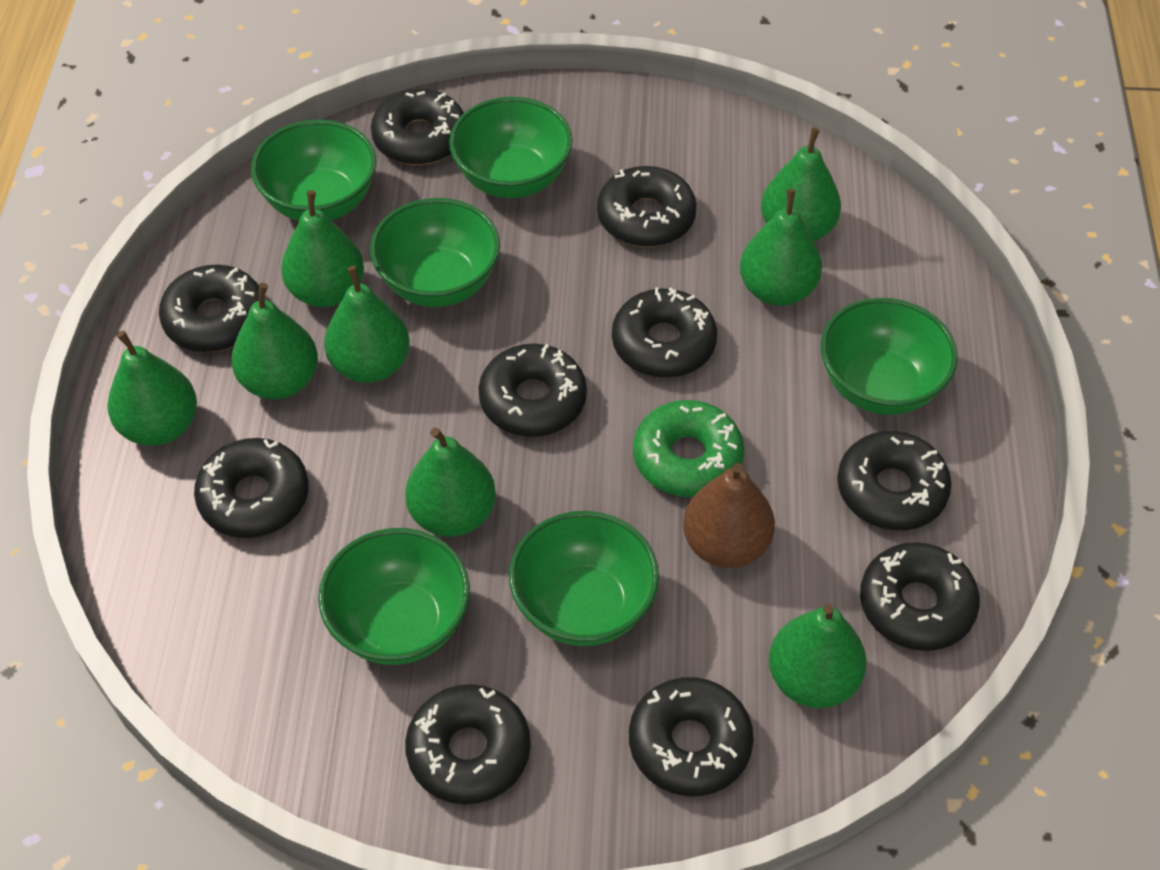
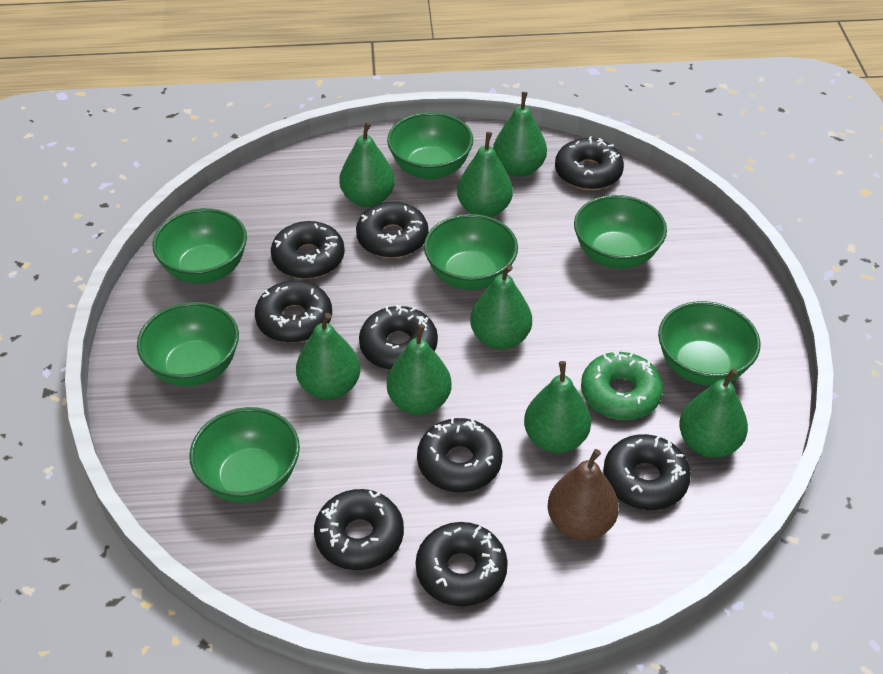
black donut: [159,264,259,352] [194,438,308,538] [371,89,464,165] [405,684,531,804] [478,343,587,437] [597,166,697,247] [612,287,717,378] [629,677,754,796] [837,431,952,530] [860,542,980,651] = 10 -> [255,281,332,343] [271,221,345,279] [314,489,404,570] [356,202,428,258] [359,305,438,370] [416,522,508,606] [417,417,502,492] [555,136,624,190] [603,434,691,510] = 9
green bowl: [251,119,376,221] [318,528,470,665] [370,198,500,307] [449,97,573,198] [509,511,659,646] [821,298,958,415] = 6 -> [137,302,239,387] [152,208,247,284] [189,407,300,503] [387,112,473,180] [424,214,518,290] [574,195,667,269] [658,301,761,386] = 7

